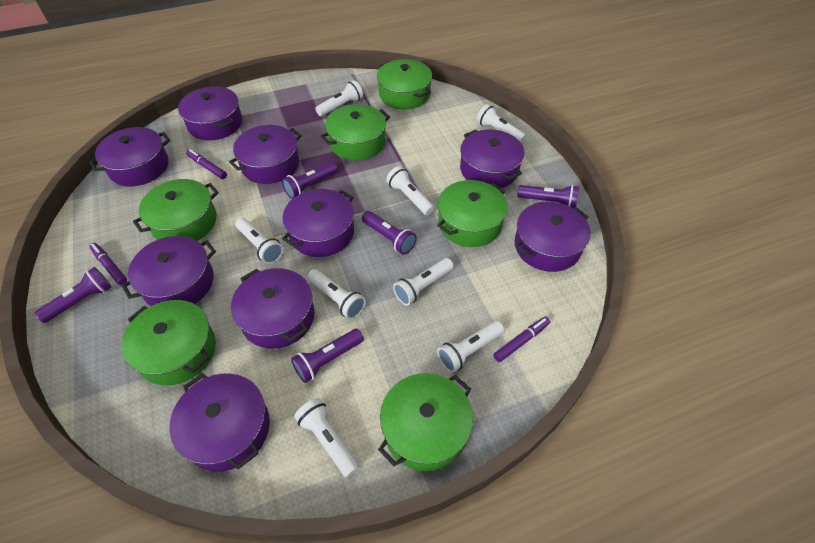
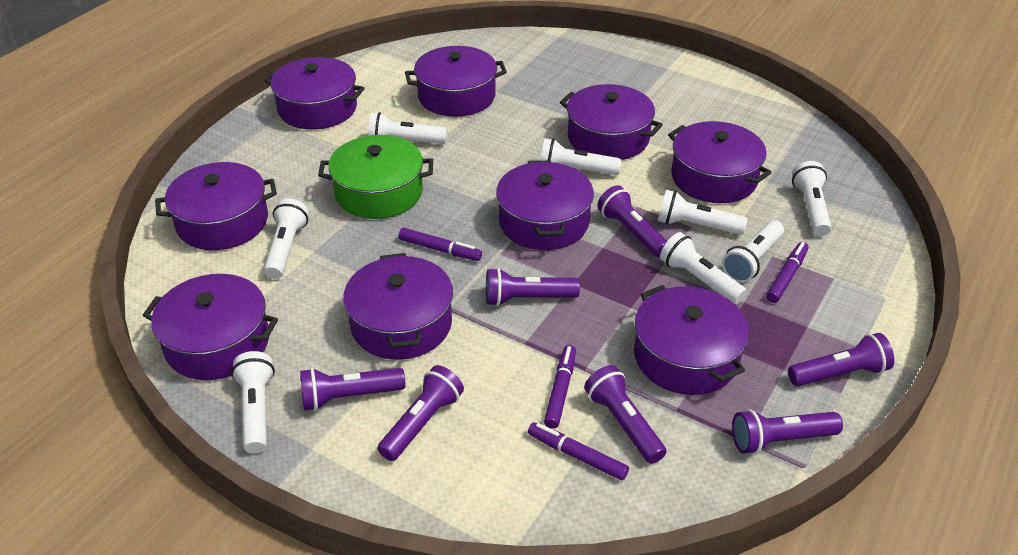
green pot: [121,300,216,385] [133,179,219,241] [321,104,390,160] [377,59,432,109] [378,373,473,471] [437,180,508,247] = 6 -> [318,135,433,219] = 1
purple flashlight: [34,267,111,323] [282,162,338,199] [291,329,364,383] [362,211,417,254] [517,185,579,208] = 5 -> [300,368,405,411] [377,365,464,461] [486,268,580,306] [584,365,667,464] [597,185,667,257] [732,409,843,454] [788,333,894,386] = 7
purple marker: [89,243,127,285] [187,149,227,179] [493,317,550,362] = 3 -> [398,228,482,261] [528,422,629,480] [544,345,576,429] [766,242,809,303] = 4

